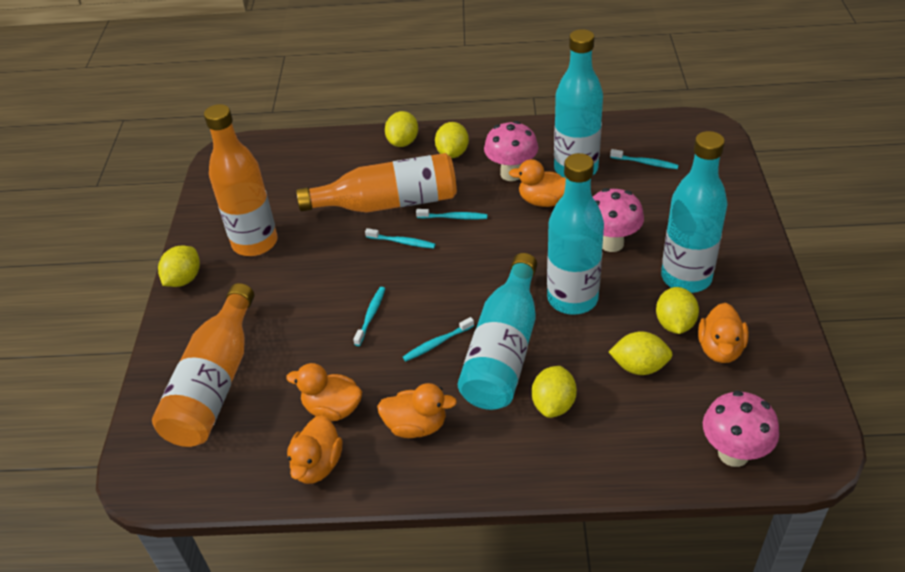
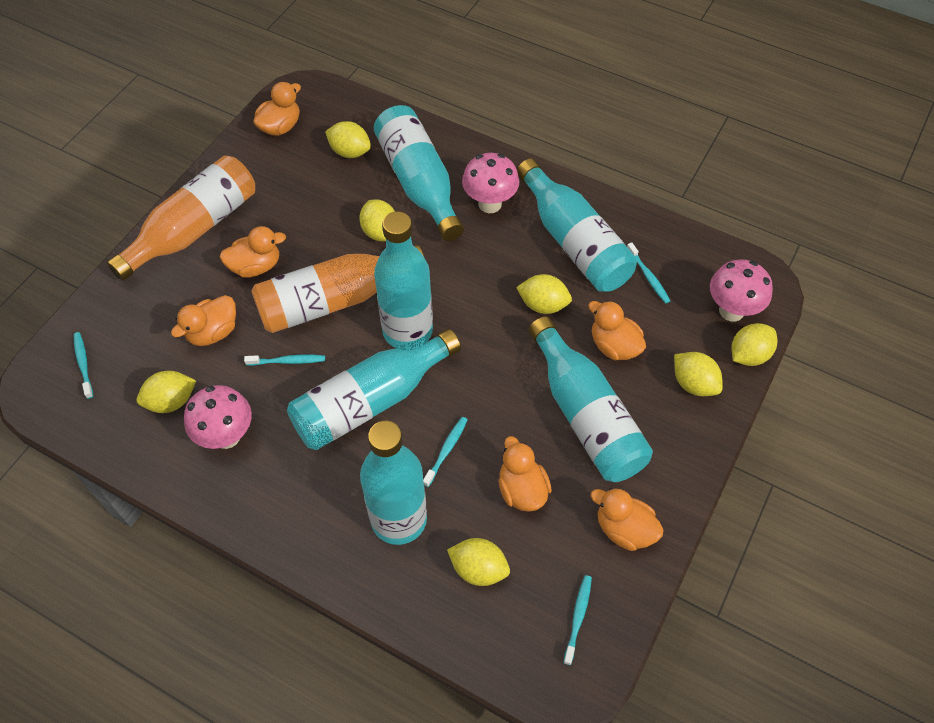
orange bottle: [152,283,254,447] [204,104,278,256] [296,153,457,212] = 3 -> [107,155,255,281] [252,245,424,333] = 2
orange duck: [286,363,362,421] [287,415,342,484] [377,383,457,438] [509,159,566,207] [698,303,749,363] = 5 -> [171,295,236,346] [220,226,286,278] [253,82,301,136] [498,436,552,512] [588,300,646,360] [591,488,664,551] = 6
turquoise bottle: [458,253,537,410] [547,153,604,315] [554,29,603,178] [661,131,728,293] = 4 -> [287,329,461,450] [360,421,427,545] [374,105,464,241] [374,211,433,348] [517,158,637,292] [528,316,653,482] = 6
yellow lemon: [158,246,200,287] [385,111,418,147] [435,122,469,158] [532,366,577,418] [609,331,673,375] [656,287,699,334] = 6 -> [137,371,196,413] [325,121,371,158] [359,200,395,241] [447,538,510,586] [516,274,572,314] [674,352,723,396] [731,323,778,366] = 7

